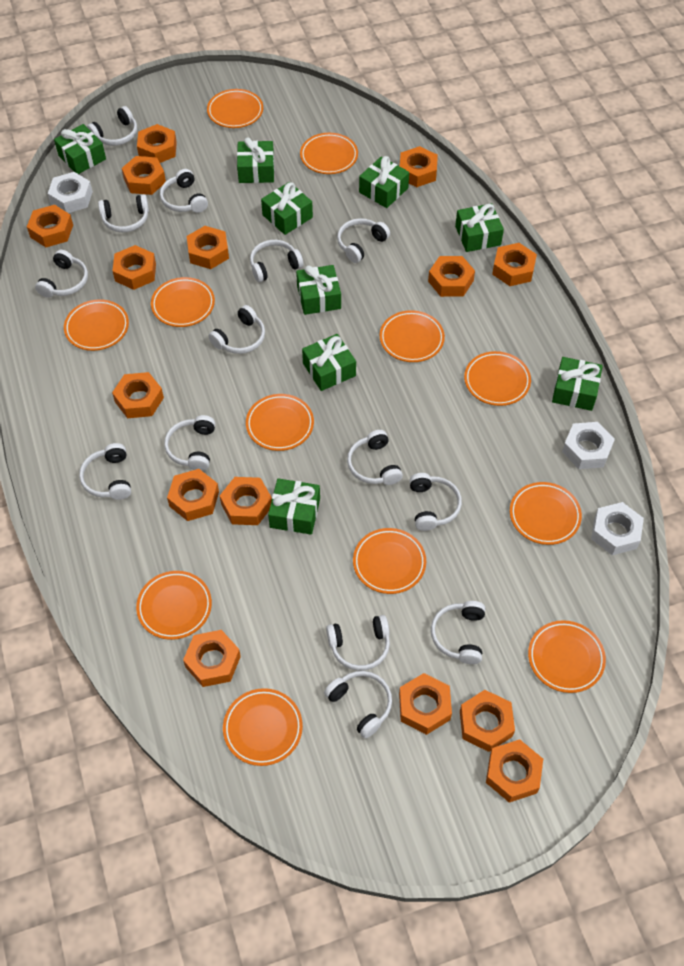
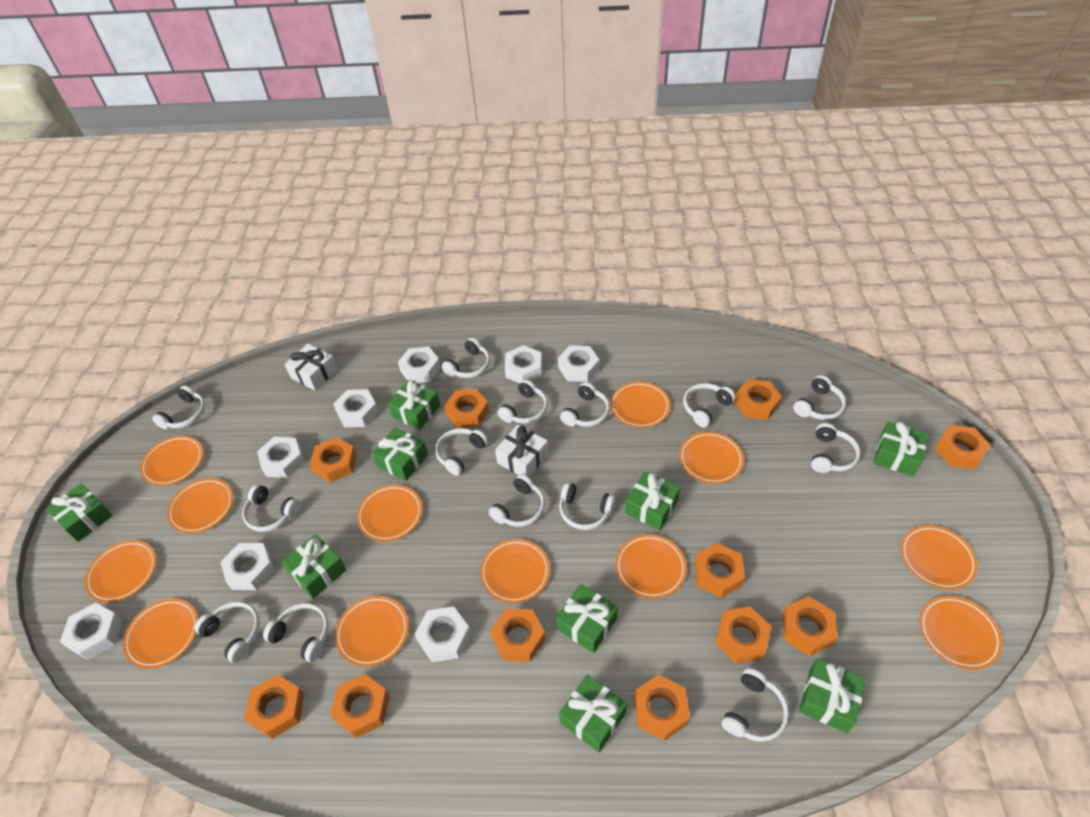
orange nut: [27,205,73,247] [112,245,156,290] [112,372,164,418] [122,156,166,195] [137,124,177,163] [167,469,219,521] [183,630,241,687] [187,226,229,269] [220,477,272,525] [399,673,452,735] [400,146,438,187] [428,256,475,297] [460,690,515,752] [486,739,543,803] [492,243,537,286] = 15 -> [244,675,304,739] [310,437,357,483] [330,674,390,738] [445,389,489,429] [490,609,546,662] [634,675,690,741] [695,543,745,598] [715,606,772,664] [735,379,782,420] [782,596,838,656] [935,425,990,469] = 11
white gift: none = 0 -> [285,344,338,391] [495,425,549,478] = 2
white nut: [48,172,93,213] [562,422,615,469] [591,502,644,555] = 3 -> [60,603,123,660] [221,543,275,590] [257,437,305,478] [333,389,379,427] [398,347,441,383] [415,606,471,662] [505,345,542,383] [558,345,599,382] = 8

